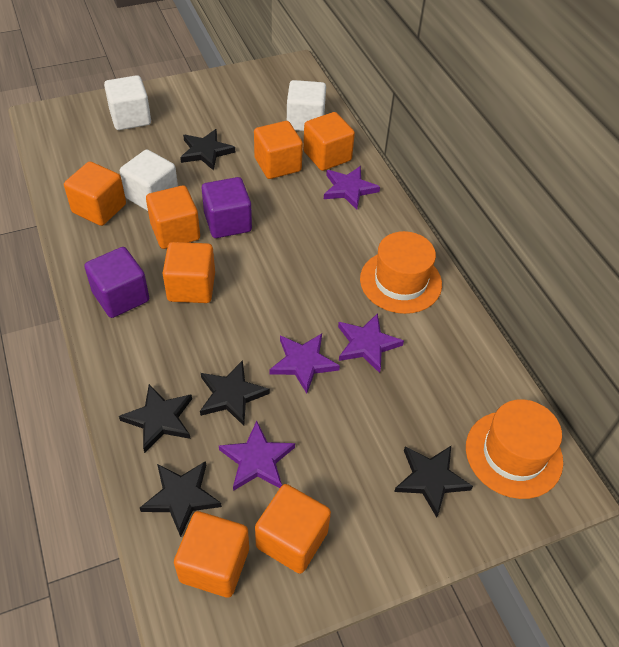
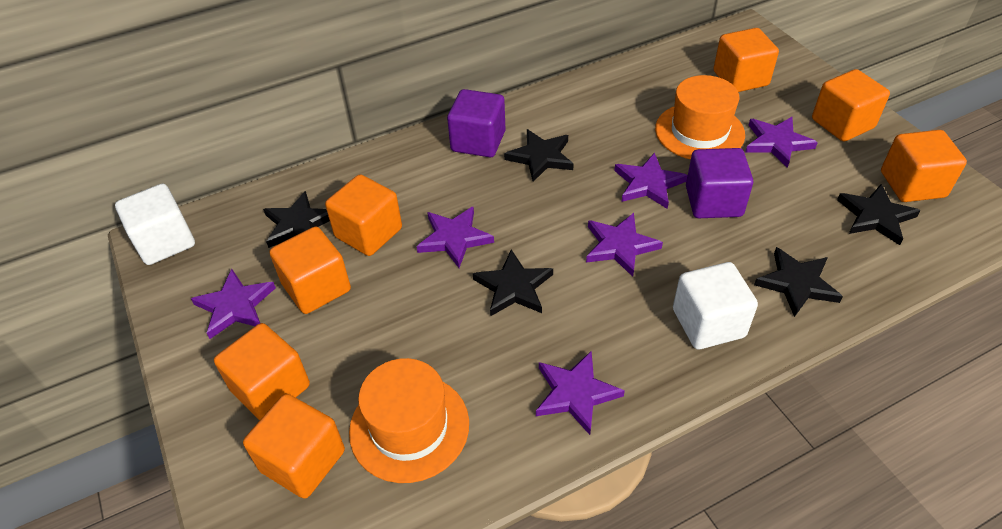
purple star: [219,421,295,491] [269,334,340,393] [324,166,380,210] [338,313,404,373] = 4 -> [191,269,276,339] [416,207,494,268] [536,351,625,435] [586,213,663,277] [614,153,688,209] [746,117,818,168] = 6
white cube: [104,75,151,130] [120,149,178,211] [287,80,326,131] = 3 -> [115,184,195,265] [673,262,758,349] = 2

